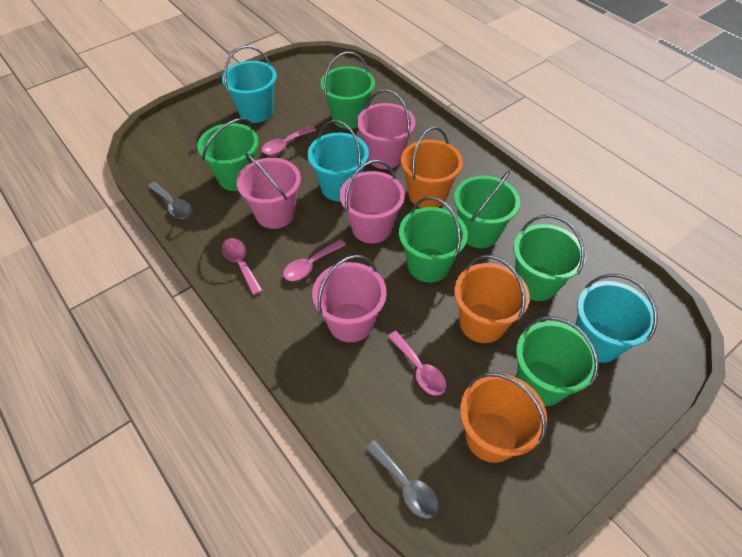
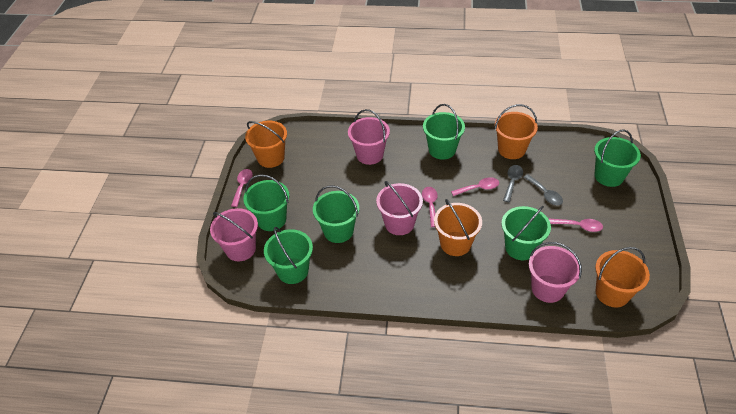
orange bucket: [401,127,463,208] [454,255,530,343] [460,372,547,463] = 3 -> [245,121,287,168] [434,199,482,256] [495,104,538,159] [595,247,650,307] = 4
turquoise bucket: [222,46,277,123] [308,120,369,201] [576,274,658,363] = 3 -> none = 0

